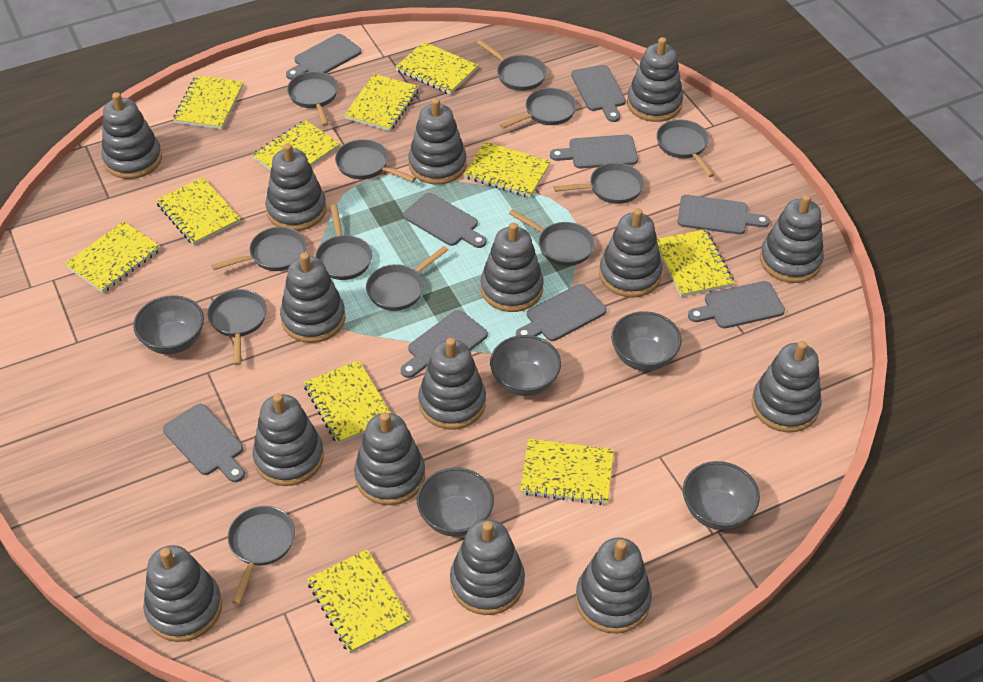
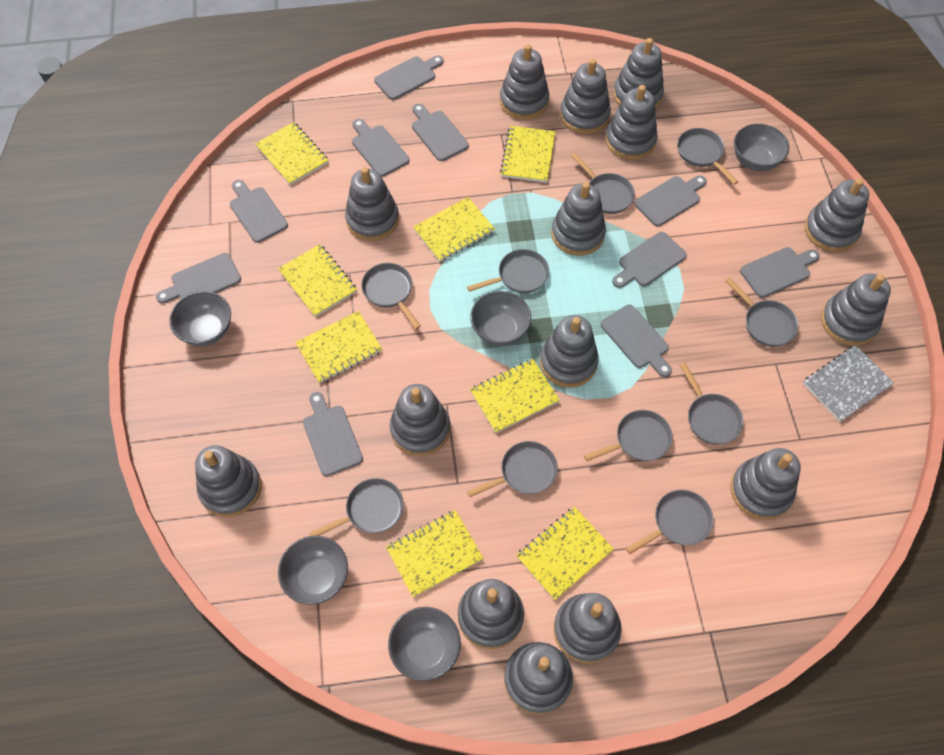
grey cutting board: [163,404,245,482] [286,34,362,80] [401,310,488,378] [403,193,486,248] [516,284,607,341] [550,134,638,169] [571,65,626,122] [678,195,770,234] [688,281,785,329] = 9 -> [156,253,241,304] [230,180,288,243] [303,392,363,476] [352,119,410,177] [374,56,444,100] [412,104,469,161] [601,305,672,377] [612,232,687,288] [634,175,707,227] [740,247,820,298] = 10
grey notebook: none = 0 -> [803,345,894,422] = 1
grey pan: [207,289,267,365] [211,227,306,271] [228,506,295,605] [287,71,338,126] [315,204,372,280] [335,139,416,182] [366,246,448,311] [477,40,547,91] [500,88,577,129] [509,209,595,266] [554,163,644,204] [656,119,714,177] = 12 -> [309,478,404,536] [361,263,421,329] [467,249,549,293] [467,441,558,497] [571,153,635,214] [584,410,673,461] [626,490,713,554] [677,128,738,185] [680,362,743,444] [726,277,798,347] = 10
yellow notebook: [65,221,161,293] [156,177,241,245] [173,75,244,129] [252,120,340,170] [304,360,390,444] [307,549,411,654] [344,74,419,131] [395,41,478,95] [464,141,551,198] [520,439,614,505] [657,229,734,297] = 11 -> [255,122,329,185] [278,244,357,317] [295,311,382,383] [386,510,483,598] [413,197,495,262] [470,359,559,433] [500,126,555,183] [516,507,614,600] = 8

